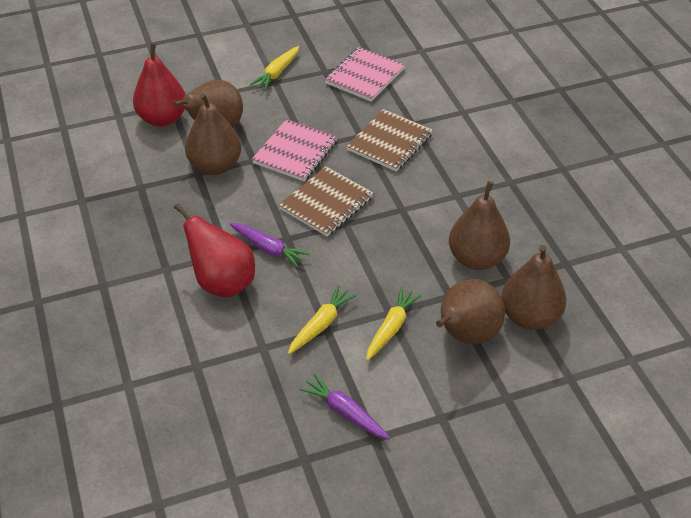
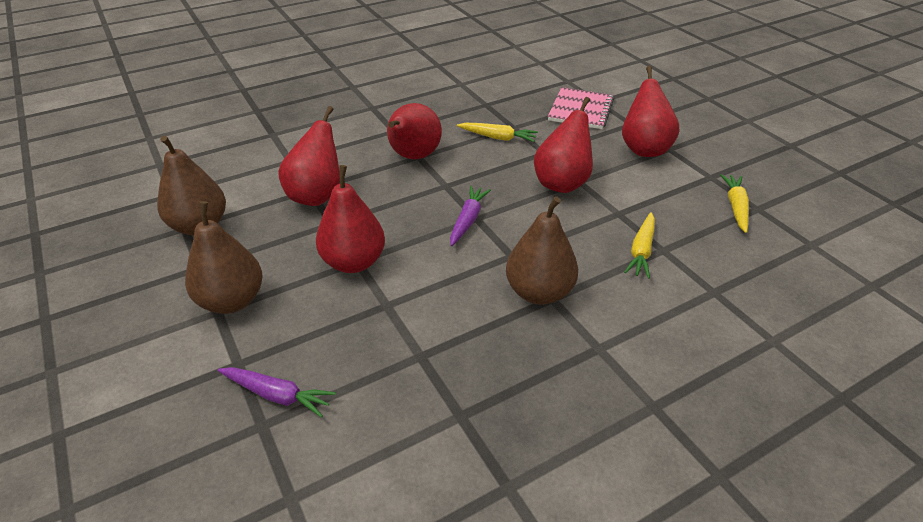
brown notebook: [279,166,373,236] [346,109,433,172] = 2 -> none = 0
brown pear: [173,80,243,128] [185,93,241,175] [436,279,505,344] [449,181,510,270] [501,245,566,330] = 5 -> [157,136,226,235] [185,201,263,314] [506,196,578,305] = 3
pink notebook: [252,119,338,181] [324,47,405,102] = 2 -> [548,87,614,129] = 1
red pear: [133,43,186,127] [174,203,255,297] = 2 -> [278,106,340,206] [316,165,385,273] [387,103,442,160] [534,97,593,193] [622,66,680,157] = 5

